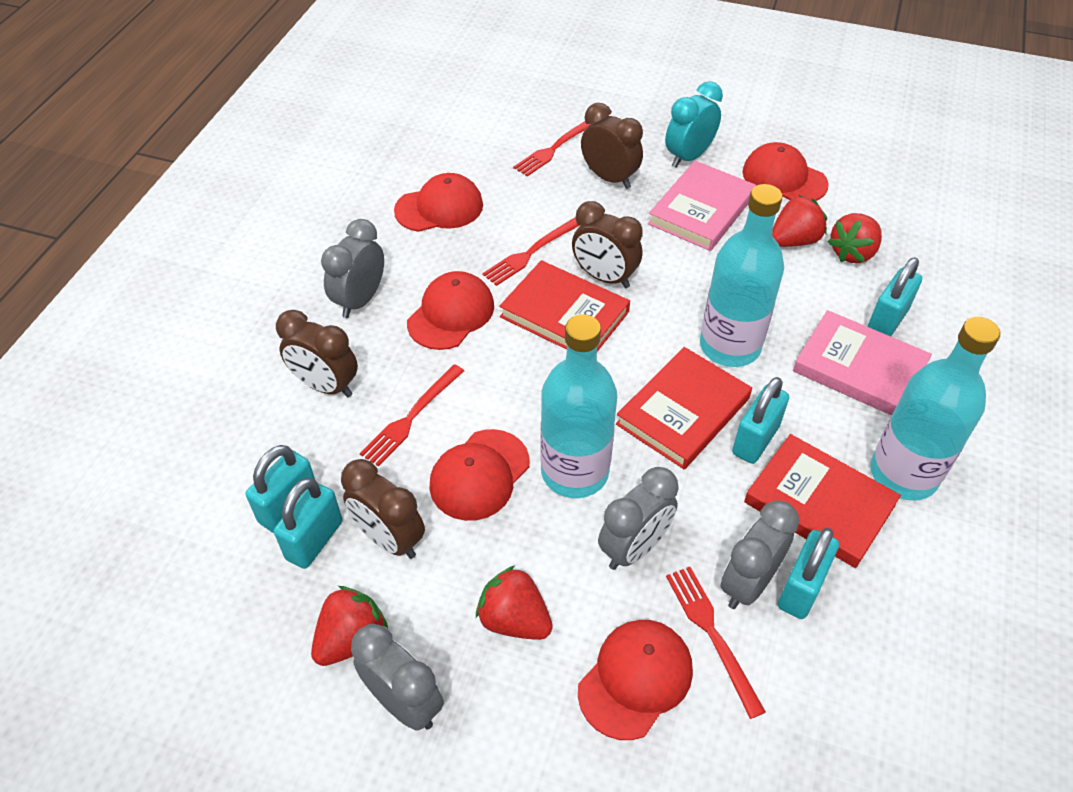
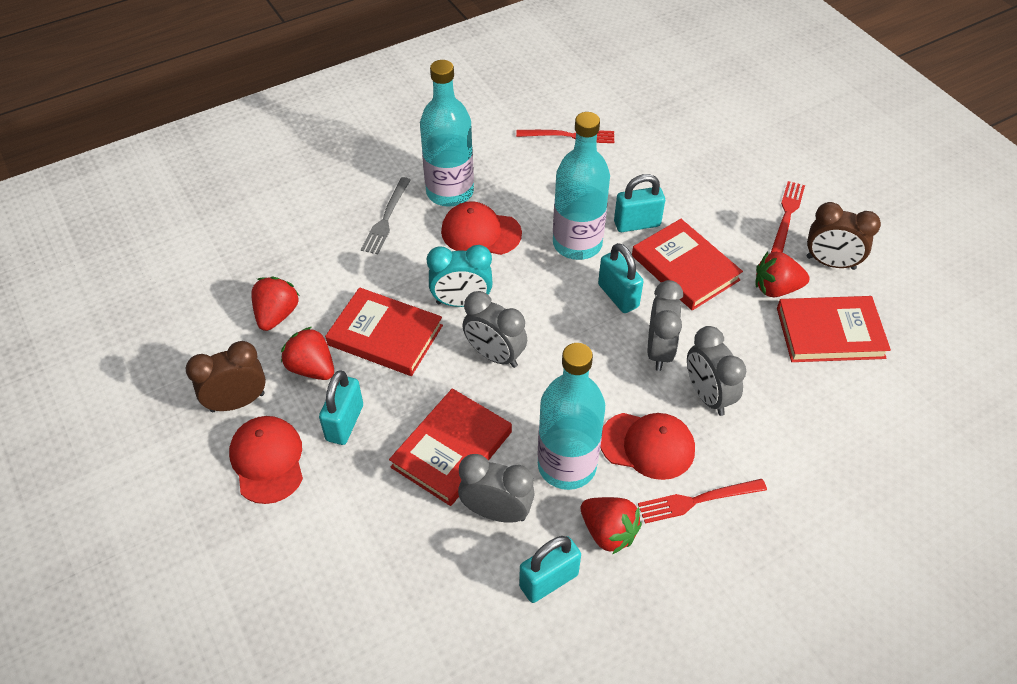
brown clock: [276,310,358,397] [341,459,425,559] [572,201,643,288] [581,103,643,189] = 4 -> [186,341,266,412] [807,202,881,270] = 2
grey fork: none = 0 -> [361,177,411,254] = 1
pink book: [648,161,756,251] [793,310,932,415] = 2 -> none = 0
red book: [499,260,630,352] [616,347,752,469] [744,434,901,568] = 3 -> [325,287,443,376] [389,388,512,506] [632,219,743,311] [777,296,891,362] = 4
red cap: [394,173,483,232] [407,271,494,350] [429,429,530,521] [578,620,693,740] [742,142,829,201] = 5 -> [229,416,303,504] [441,201,522,255] [600,413,695,480] = 3
red fork: [360,364,464,467] [482,217,579,286] [513,121,591,176] [666,567,766,719] = 4 -> [516,130,614,143] [638,479,767,524] [771,181,805,253] = 3
turquoise padlock: [246,445,315,533] [274,478,342,569] [732,377,789,464] [778,528,839,619] [868,257,922,336] = 5 -> [319,370,363,445] [519,536,581,603] [598,243,644,313] [614,174,665,232] = 4

